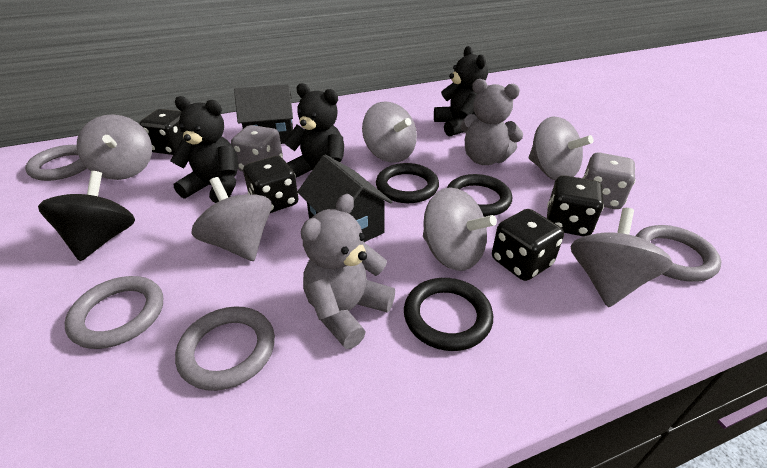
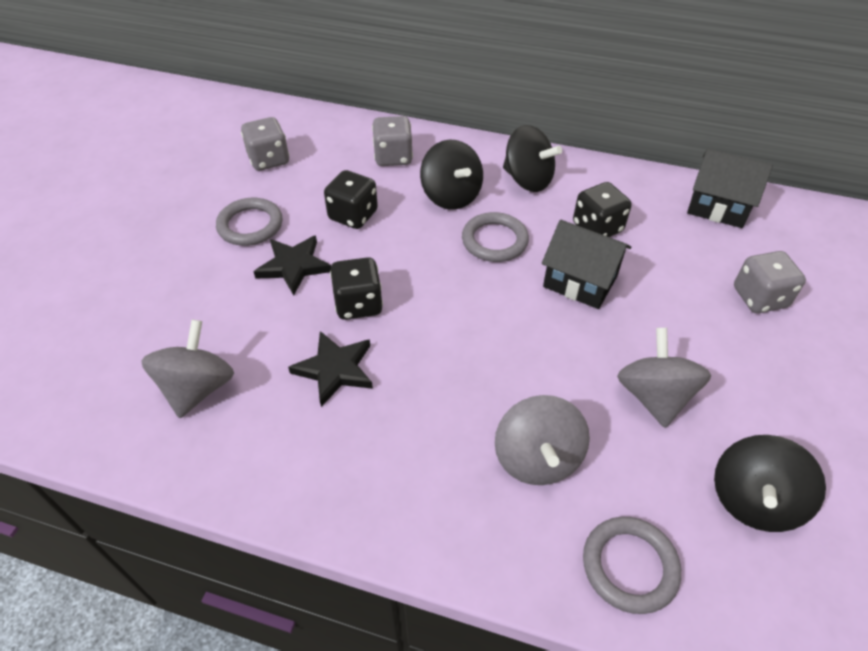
black dice: [139,109,190,155] [243,156,299,213] [492,209,564,281] [547,175,604,237] = 4 -> [324,170,378,229] [330,257,383,320] [573,182,632,237] = 3
black ring: [376,163,439,203] [404,278,493,351] [447,174,512,217] = 3 -> none = 0
black spinning top: [38,171,135,261] = 1 -> [420,139,483,210] [503,125,562,192] [714,435,826,532] = 3
black star: none = 0 -> [254,235,331,295] [288,331,373,407] = 2
black teddy bear: [170,96,238,203] [284,83,344,178] [434,46,488,137] = 3 -> none = 0
grey dice: [231,125,283,172] [583,152,636,209] = 2 -> [241,117,289,171] [372,116,413,166] [734,251,806,313] = 3
grey ring: [25,145,87,181] [64,276,163,349] [175,306,275,391] [636,225,721,282] = 4 -> [216,198,282,246] [462,212,529,262] [583,517,681,614] = 3
grey spinning top: [77,114,152,180] [191,177,272,261] [362,101,417,163] [423,187,497,271] [529,117,593,180] [571,208,673,307] = 6 -> [141,320,234,418] [495,395,590,485] [617,328,711,428] = 3
grey teddy bear: [301,194,395,349] [460,79,523,165] = 2 -> none = 0

